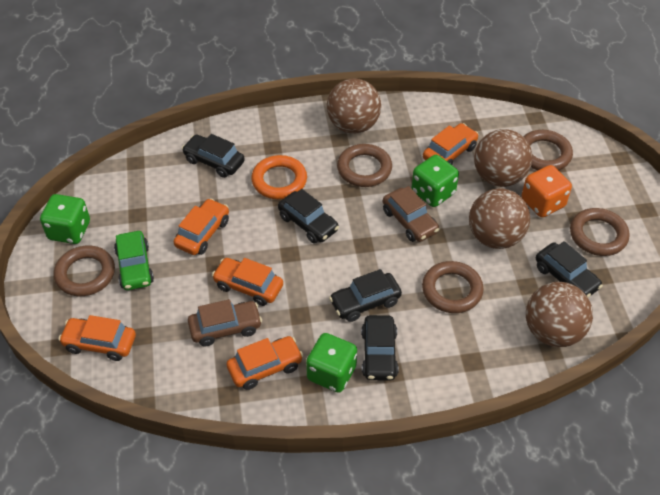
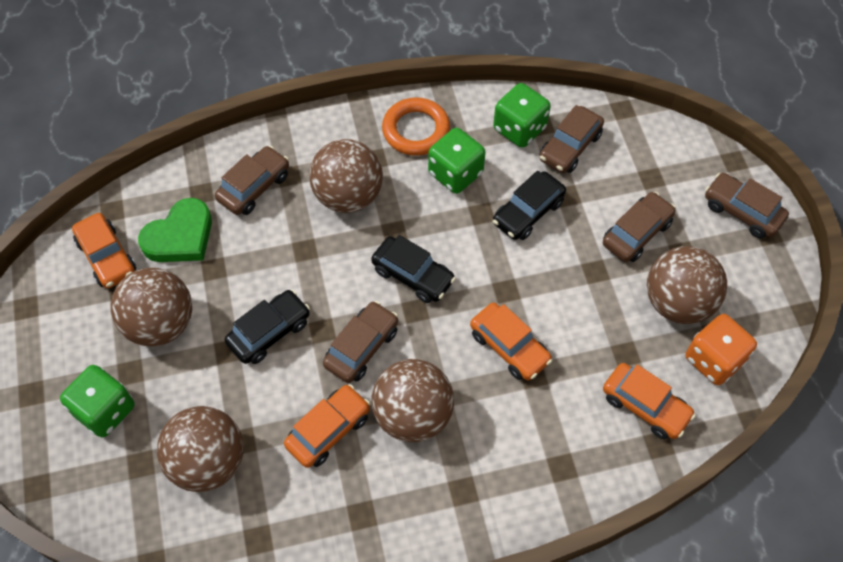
black car: [182,134,245,178] [278,189,339,243] [329,269,402,322] [361,315,399,381] [536,241,603,298] = 5 -> [225,290,310,364] [371,235,456,303] [493,171,566,240] = 3
brown ball: [327,78,381,134] [469,188,530,249] [474,129,532,187] [526,282,593,347] = 4 -> [111,268,192,347] [157,406,244,492] [309,139,383,213] [371,359,454,442] [647,246,727,324] = 5
brown car: [188,299,262,346] [383,186,439,242] = 2 -> [215,146,289,215] [323,301,398,383] [539,105,604,173] [603,192,676,262] [705,173,789,239] = 5
brown ring: [54,245,115,296] [337,144,392,187] [422,261,484,313] [523,130,573,171] [570,208,629,256] = 5 -> none = 0
green car: [114,231,154,290] = 1 -> none = 0
green heart: none = 0 -> [138,198,212,262] = 1
orange car: [58,315,136,361] [174,199,229,255] [212,258,283,306] [226,336,303,390] [423,123,479,165] = 5 -> [72,213,136,288] [284,384,370,468] [470,302,553,380] [603,363,696,439] = 4

